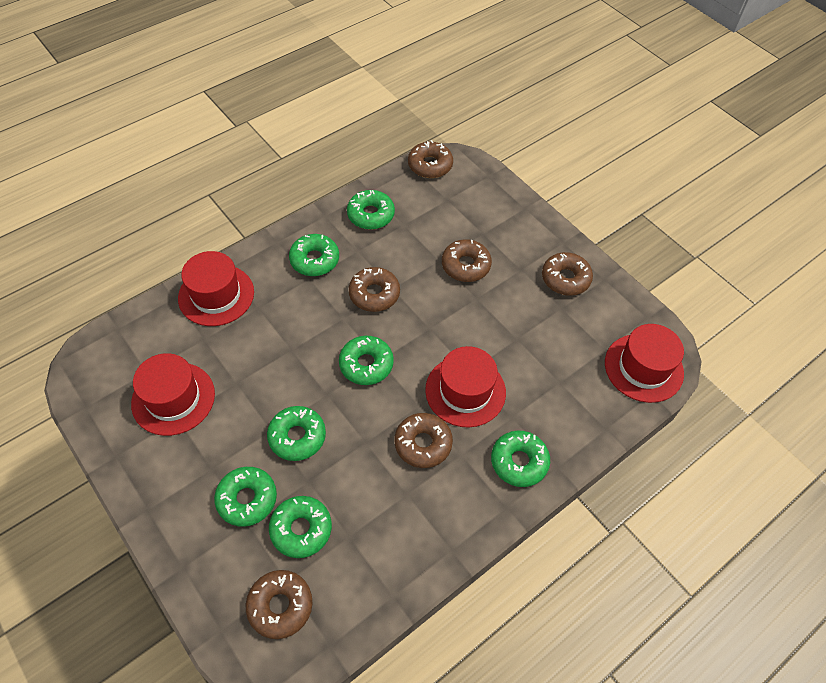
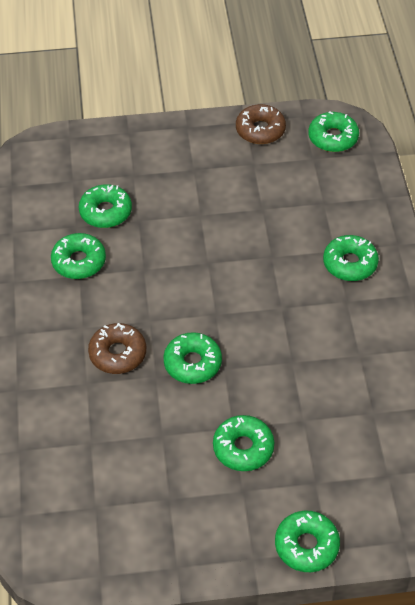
brown donut: [246,570,313,639] [349,267,400,312] [395,413,453,468] [408,140,453,178] [442,239,492,282] [542,252,593,296] = 6 -> [88,323,146,374] [236,104,286,144] = 2
red hat: [131,353,215,436] [178,251,254,326] [425,346,506,427] [605,324,684,403] = 4 -> none = 0

